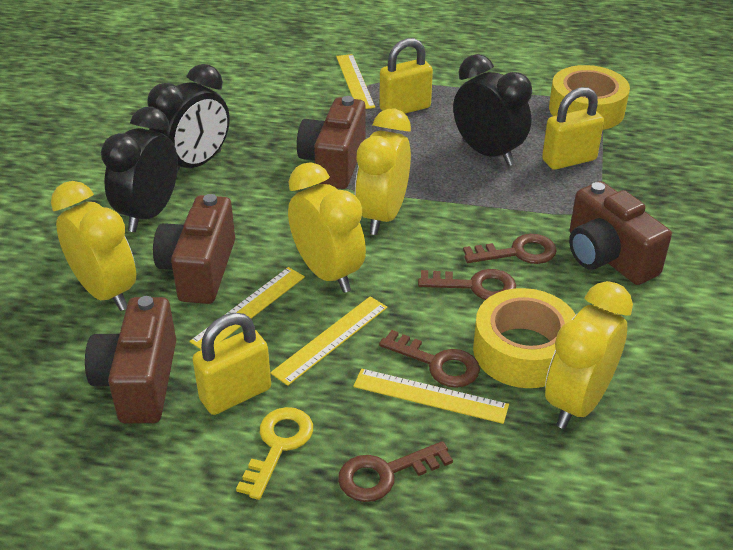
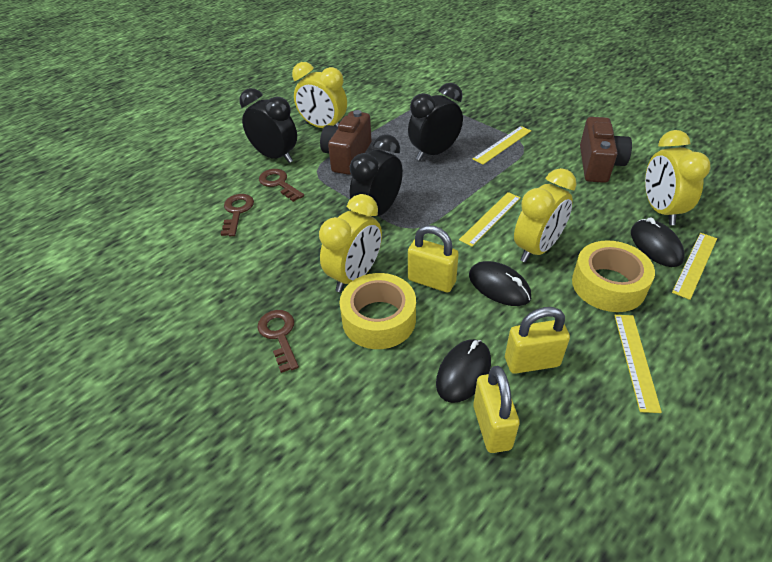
black mouse: none = 0 -> [436,339,491,403] [469,261,531,306] [631,218,685,267] = 3
brown camera: [85,296,176,423] [153,194,235,304] [297,96,366,189] [569,181,672,285] = 4 -> [320,110,372,175] [580,117,632,183] = 2
brown key: [338,441,453,502] [379,330,480,388] [418,269,516,300] [463,234,557,264] = 4 -> [221,194,254,236] [258,310,299,373] [259,169,304,202] = 3
yellow key: [236,407,313,500] = 1 -> none = 0

